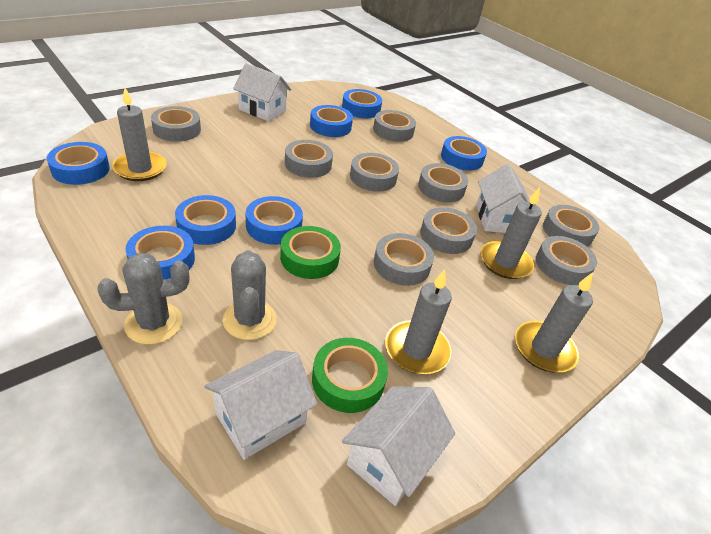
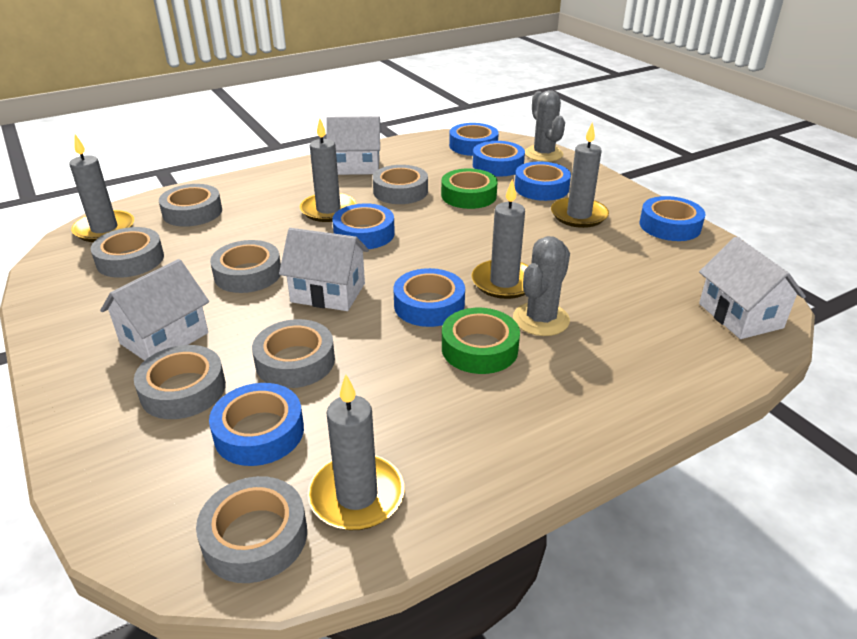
grey candle: [112,88,166,181] [385,269,452,374] [480,187,542,279] [515,273,593,372] = 4 -> [69,134,134,242] [300,118,356,222] [308,374,405,530] [471,179,528,299] [551,122,609,228] = 5
grey tape: [151,106,201,142] [285,140,333,178] [350,153,399,192] [373,110,416,142] [374,233,434,286] [418,163,468,203] [420,207,477,254] [536,236,597,285] [543,205,600,247] = 9 -> [91,227,164,278] [134,345,226,419] [159,184,222,227] [196,476,307,583] [210,240,281,293] [252,319,335,388] [373,165,428,204] = 7

